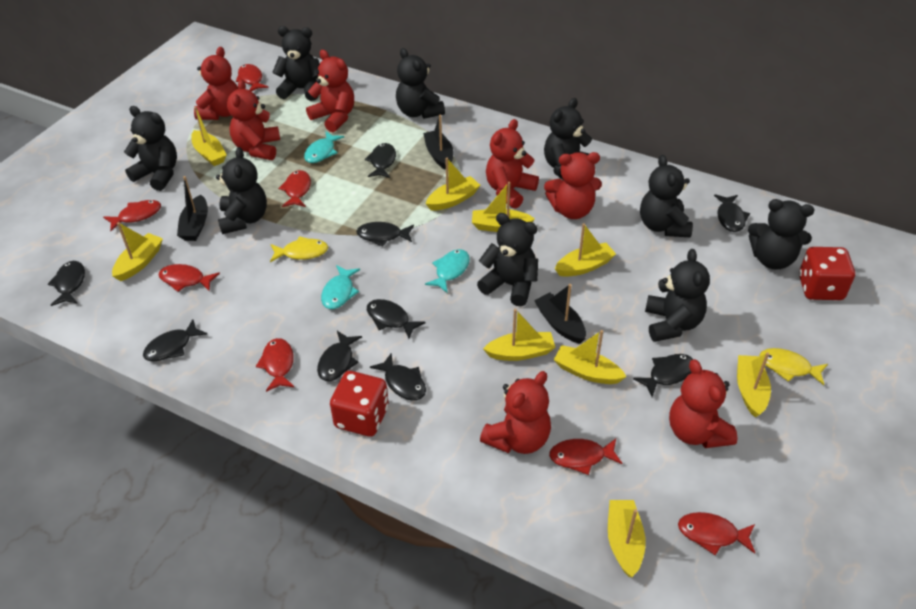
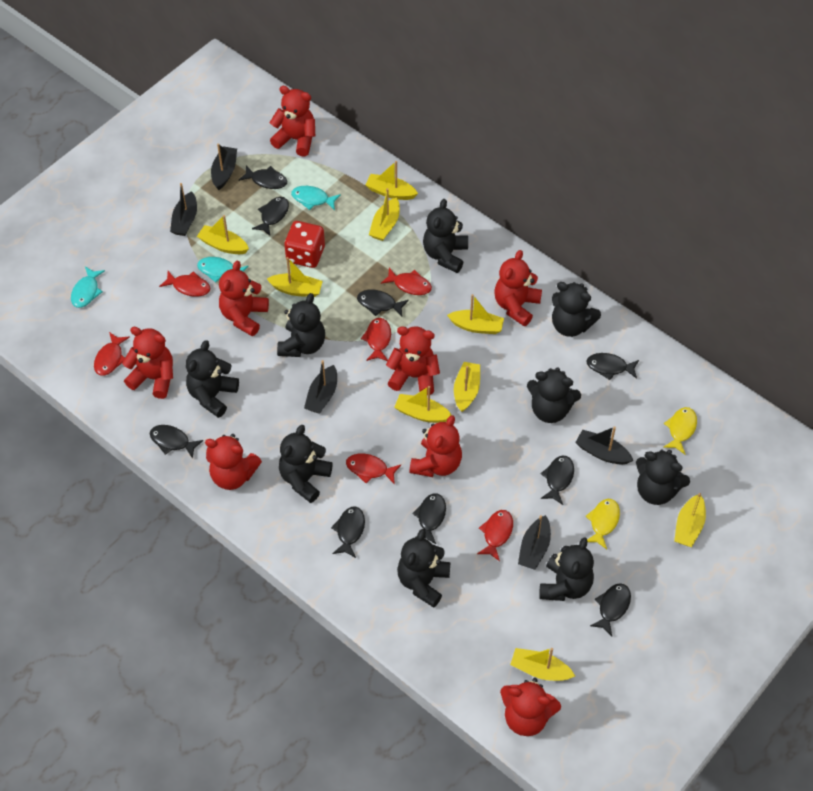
black boat: [177,176,208,241] [423,115,454,170] [534,284,586,344] = 3 -> [170,183,197,236] [211,143,237,190] [304,360,337,414] [518,515,551,570] [575,426,634,465] = 5
red dice: [330,371,389,437] [799,247,855,300] = 2 -> [284,221,325,268] = 1
red fish: [103,200,161,231] [158,264,220,292] [236,64,268,91] [256,338,294,392] [278,170,311,207] [549,439,622,475] [678,512,755,556] = 7 -> [94,332,130,376] [159,271,210,297] [346,454,401,485] [361,318,391,361] [381,268,432,295] [477,510,513,561] = 6
red teddy bear: [194,47,238,120] [227,79,280,160] [306,50,354,132] [480,371,551,454] [486,119,539,209] [544,152,602,219] [669,359,737,448] = 7 -> [122,327,173,399] [205,434,262,490] [219,261,269,336] [269,86,315,157] [386,326,440,395] [409,415,462,477] [495,250,542,326] [500,678,561,736] = 8

